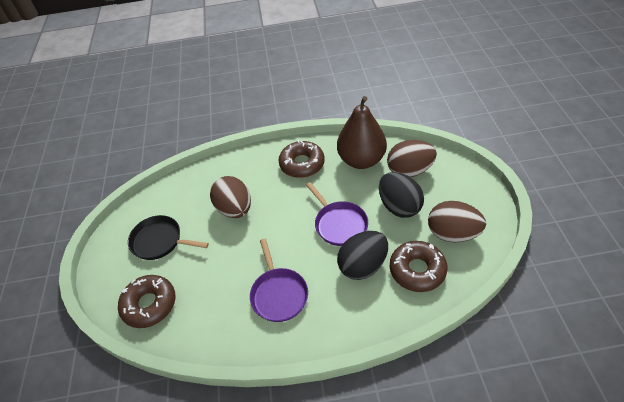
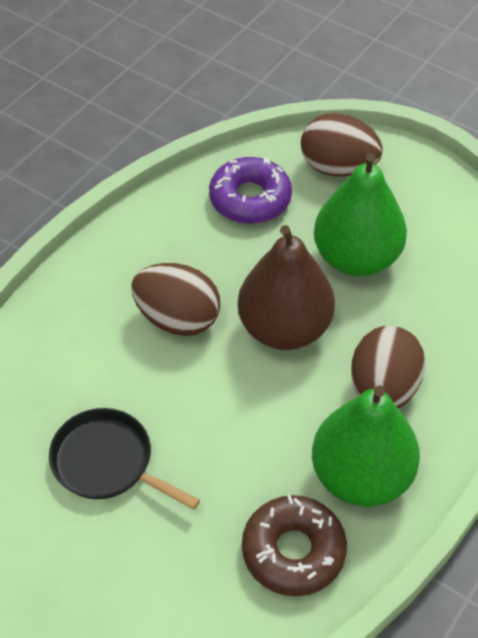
black egg: [337,231,388,280] [379,172,424,218] = 2 -> none = 0
brown donut: [118,275,176,328] [278,140,325,178] [390,241,448,292] = 3 -> [242,495,347,596] = 1
green pear: none = 0 -> [312,385,420,507] [314,153,407,276] = 2
purple donut: none = 0 -> [209,157,292,224] = 1
purple pan: [250,239,308,322] [306,182,368,246] = 2 -> none = 0

